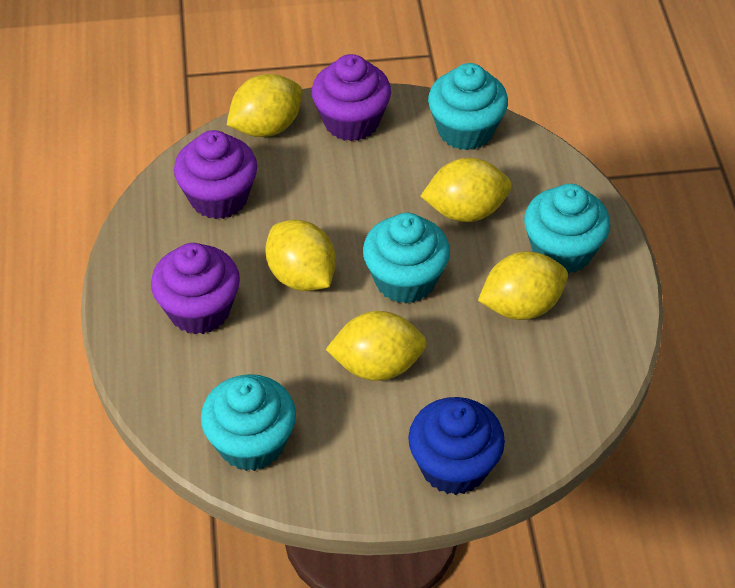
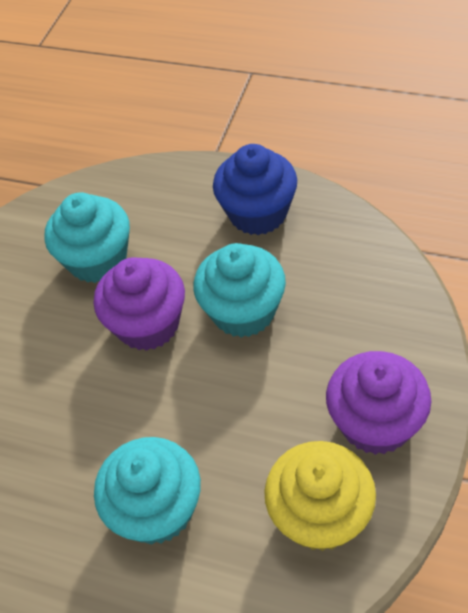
purple cupcake: [151,243,240,335] [174,130,257,219] [312,54,391,141] = 3 -> [94,257,185,351] [326,351,431,455] = 2
turquoise cupcake: [201,374,296,471] [363,213,450,304] [428,63,508,150] [524,184,610,274] = 4 -> [44,192,130,283] [94,437,201,544] [193,243,286,338] = 3
yellow cupcake: none = 0 -> [264,441,376,551] = 1
yellow lemon: [227,74,302,137] [265,220,336,291] [325,311,427,381] [421,158,512,222] [478,251,568,320] = 5 -> none = 0

